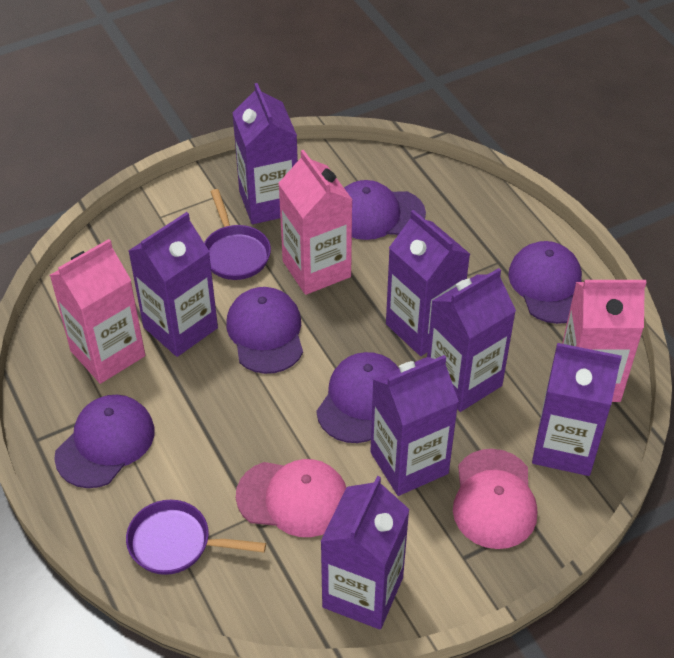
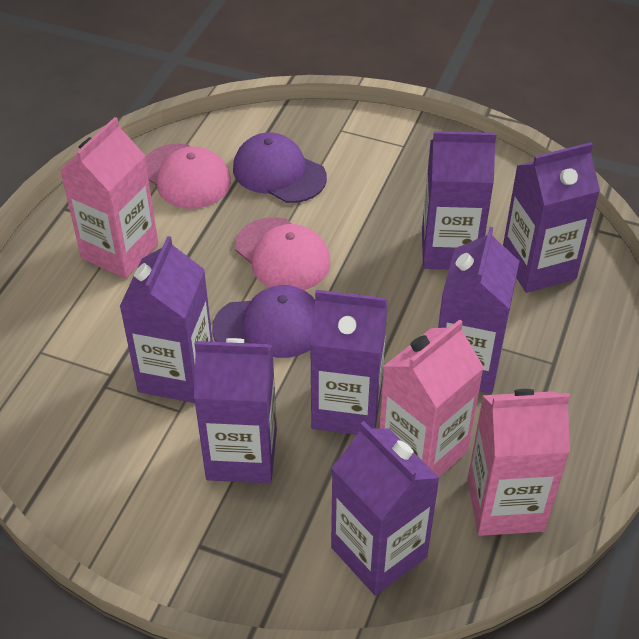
purple cap: [54,395,155,488] [226,287,303,374] [316,352,399,443] [344,180,426,240] [508,241,582,324] = 5 -> [212,285,315,358] [233,133,327,203] = 2
purple pan: [126,500,266,575] [204,189,271,280] = 2 -> none = 0

